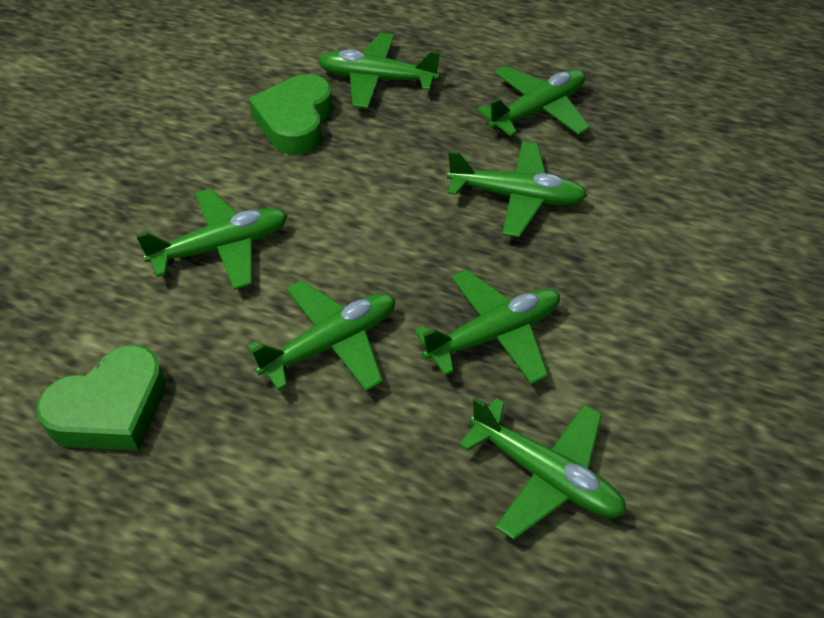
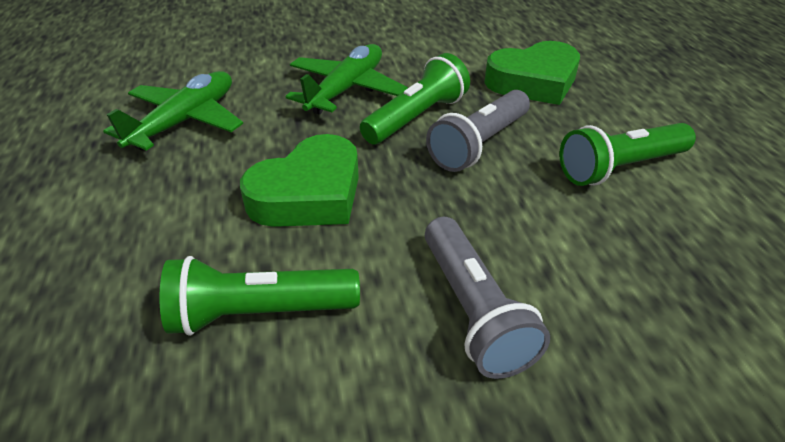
green flashlight: none = 0 -> [159,256,360,336] [360,53,470,145] [559,123,696,186] = 3
green plane: [136,188,288,290] [247,280,395,391] [318,33,440,108] [414,270,560,384] [447,141,587,238] [459,397,627,540] [477,66,590,137] = 7 -> [103,71,243,151] [285,44,408,115] = 2
grey flashlight: none = 0 -> [425,217,550,379] [426,90,530,172] = 2

